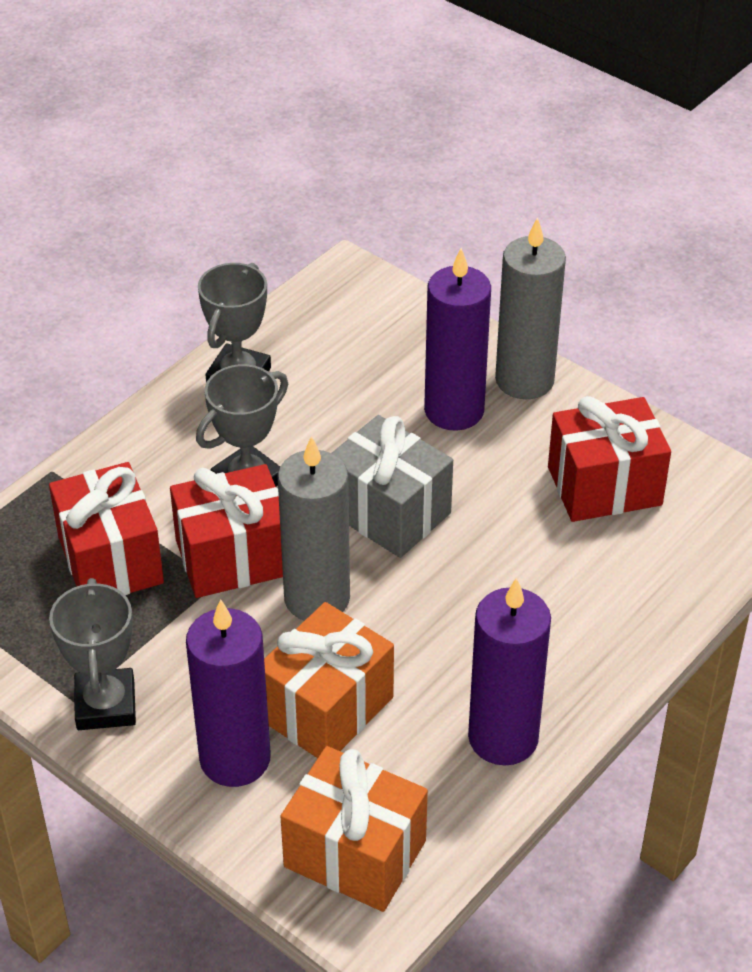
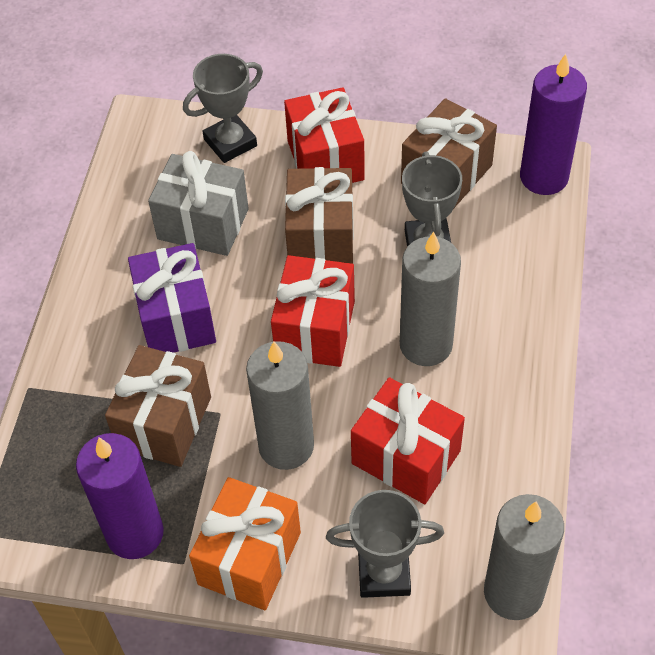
brown gift: none = 0 -> [105,345,211,467] [285,167,354,264] [401,98,497,208] = 3
grey candle: [277,436,350,621] [495,217,566,399] = 2 -> [246,341,314,470] [400,232,461,366] [484,494,564,620] = 3
orange gift: [264,602,394,758] [280,746,428,912] = 2 -> [189,477,301,610] = 1
purple candle: [186,599,271,787] [424,248,491,431] [468,578,551,765] = 3 -> [76,433,164,559] [520,54,587,195] = 2
purple gift: none = 0 -> [128,243,216,353] = 1

